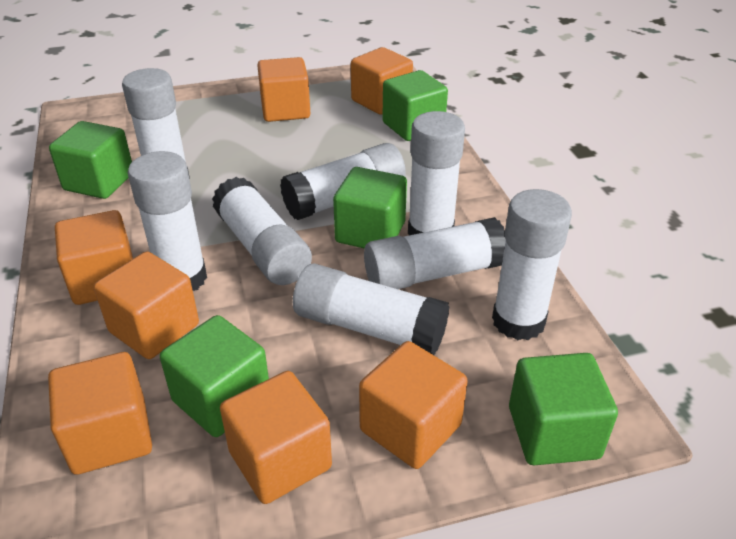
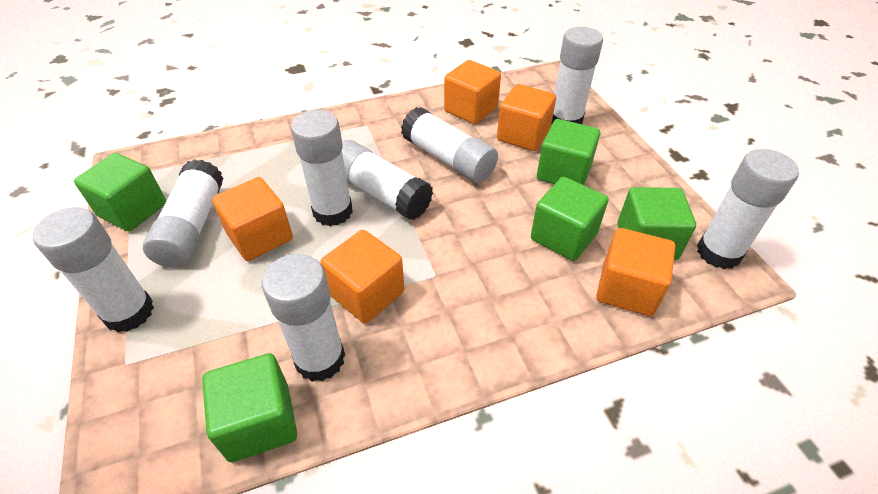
orange cube: [48,352,152,475] [55,210,133,305] [94,251,199,359] [220,371,332,504] [257,57,310,122] [351,47,413,115] [359,341,468,469] = 7 -> [212,177,293,261] [320,230,405,323] [444,60,501,124] [497,84,556,151] [596,228,675,316] = 5

